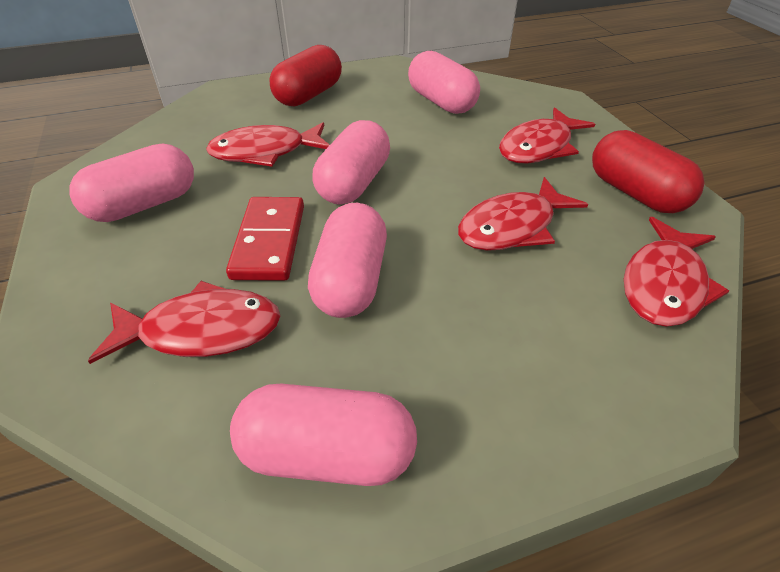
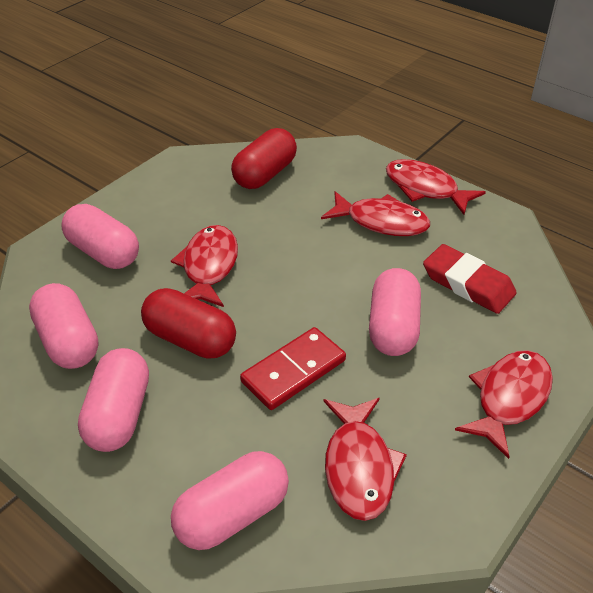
red eraser: none = 0 -> [423,244,517,314] = 1

